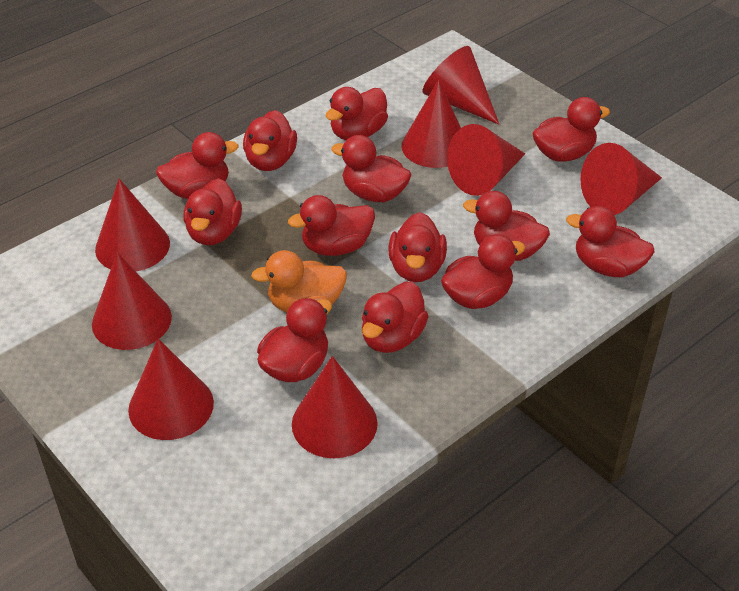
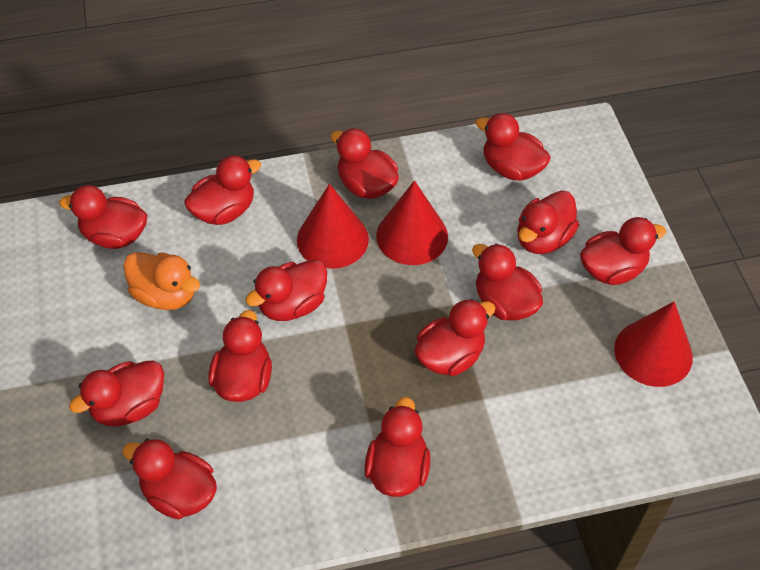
red cone: [92,252,172,350] [95,179,170,271] [128,339,214,440] [292,356,378,458] [401,80,461,168] [423,46,499,124] [447,124,525,196] [581,143,662,215] = 8 -> [297,184,369,269] [376,180,448,265] [614,301,693,387] = 3

